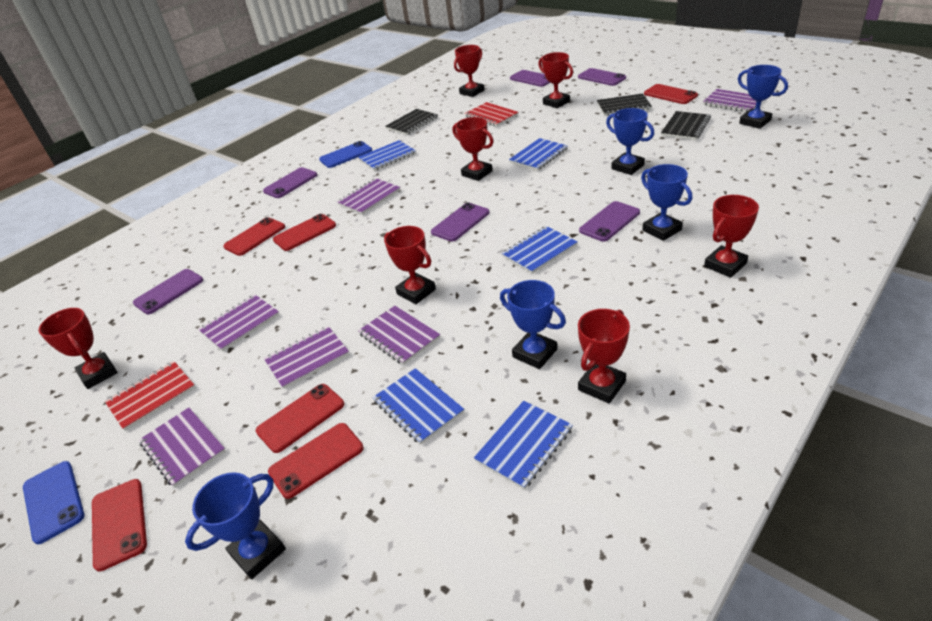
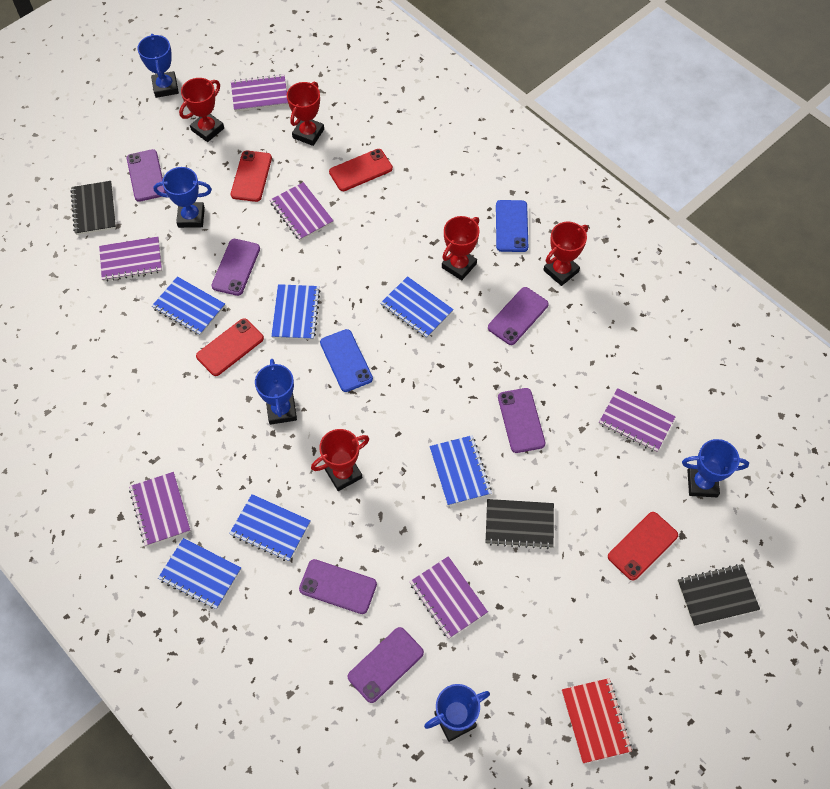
blue notebook: [358,140,416,171] [373,368,464,445] [474,401,573,490] [502,226,577,274] [509,138,568,171] = 5 -> [152,276,225,336] [158,538,241,610] [229,494,311,561] [271,284,320,340] [381,276,454,339] [429,435,492,506] = 6
red notebook: [105,361,195,431] [465,102,518,127] = 2 -> [562,678,632,763] = 1
red phone: [92,479,147,571] [223,217,285,256] [256,384,344,453] [268,423,364,499] [273,214,336,251] [644,84,698,104] = 6 -> [196,318,264,376] [231,151,272,202] [329,149,393,191] [608,512,678,580] = 4
red trophy: [38,308,118,389] [384,226,436,304] [453,117,493,181] [454,45,485,97] [538,52,573,108] [578,309,630,404] [704,195,759,278] = 7 -> [179,78,224,142] [287,82,324,146] [311,429,369,491] [442,216,480,280] [543,222,588,286] = 5

